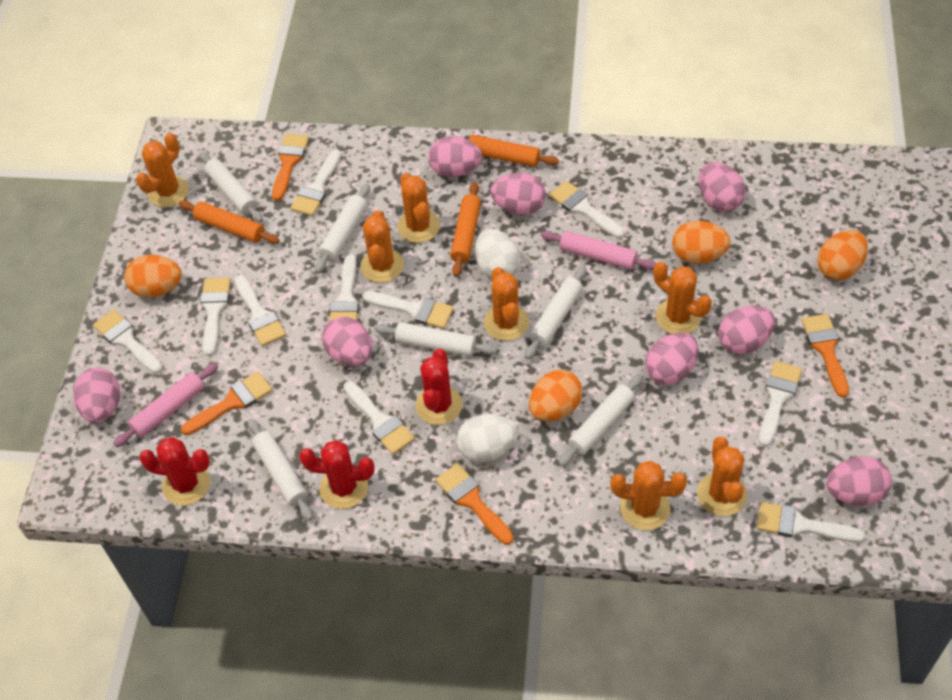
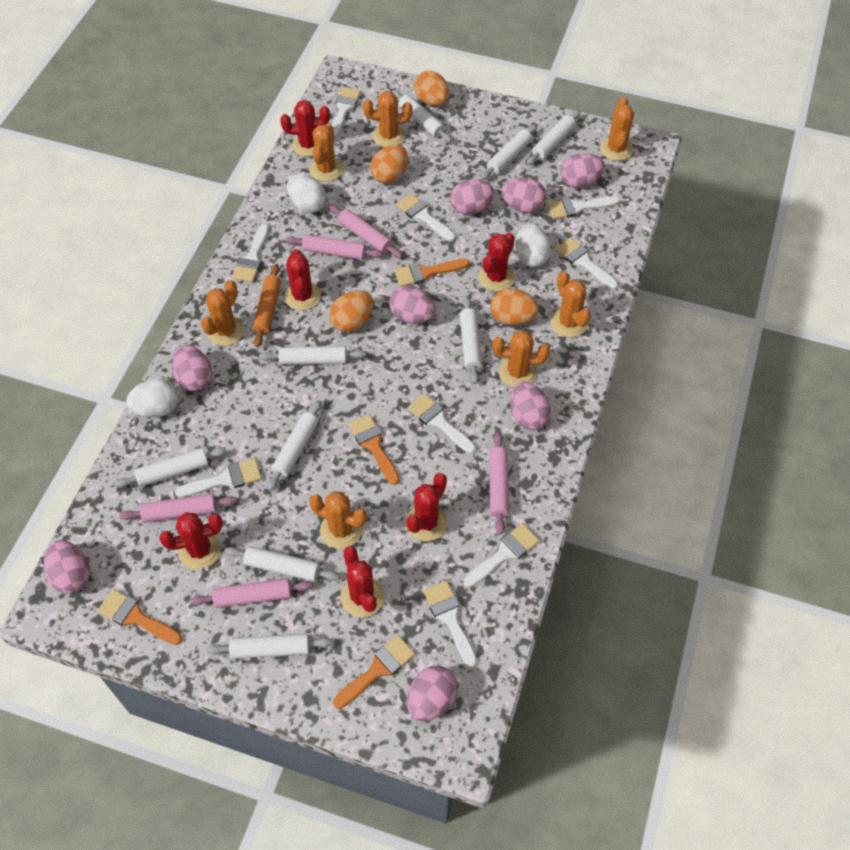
orange rolling pin: [179,200,280,244] [450,182,481,277] [456,135,559,167] = 3 -> [253,264,281,347] = 1
pink rolling pin: [113,363,218,447] [541,231,656,270] = 2 -> [119,494,237,522] [190,578,313,608] [285,234,383,260] [329,205,402,258] [489,432,509,535] = 5
red cactus: [139,437,210,505] [299,440,374,509] [415,349,462,425] = 3 -> [159,512,223,570] [280,100,330,157] [284,249,321,310] [341,546,384,617] [406,473,448,541] [478,232,515,291] = 6
white brush: [93,309,163,374] [200,278,231,356] [234,275,286,347] [290,150,341,216] [329,254,359,322] [343,381,415,455] [362,291,454,329] [549,181,625,238] [756,502,866,543] [759,361,802,447] = 10 -> [175,458,262,497] [232,224,269,283] [331,87,361,137] [396,193,456,241] [408,393,476,454] [424,581,477,668] [464,523,540,588] [547,196,620,219] [555,238,618,290] = 9
white egg: [456,414,519,462] [475,229,520,279] = 2 -> [126,379,179,418] [287,174,326,213] [515,224,551,267] = 3
white rolling pin: [199,152,263,223] [248,418,313,520] [315,184,370,273] [374,322,497,356] [525,266,587,359] [559,374,643,466] = 6 -> [115,447,227,488] [207,633,332,659] [225,546,340,582] [259,346,366,365] [267,400,322,491] [392,90,452,142] [460,297,482,384] [481,124,537,180] [527,110,580,165] = 9

